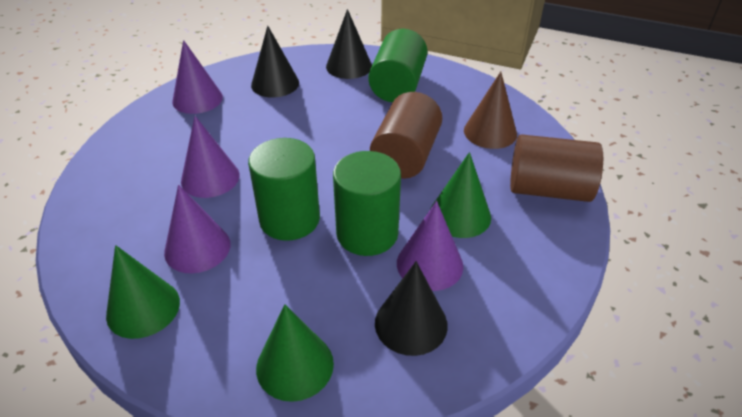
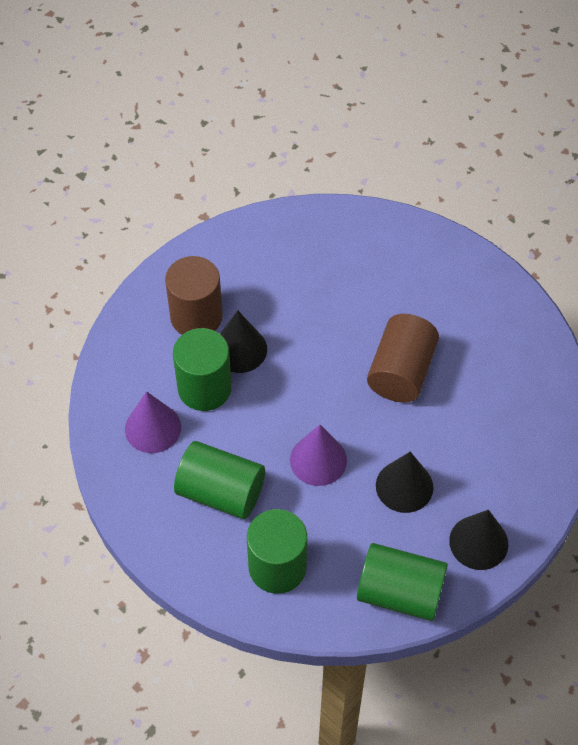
brown cone: [464,72,517,149] = 1 -> none = 0
green cone: [106,245,180,339] [256,304,334,402] [430,152,491,238] = 3 -> none = 0
green cylinder: [248,138,320,241] [333,151,401,256] [368,29,427,102] = 3 -> [173,328,232,411] [174,441,265,519] [247,509,307,594] [357,543,448,621] = 4
purple cone: [164,185,230,273] [172,40,223,114] [181,116,240,198] [397,201,463,291] = 4 -> [125,391,181,453] [290,425,347,486] = 2

